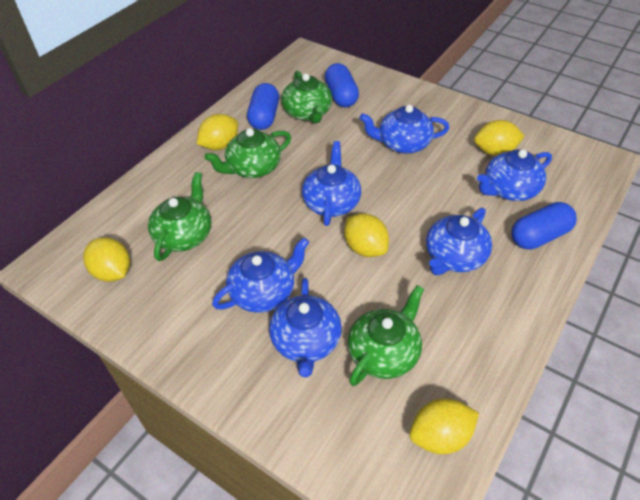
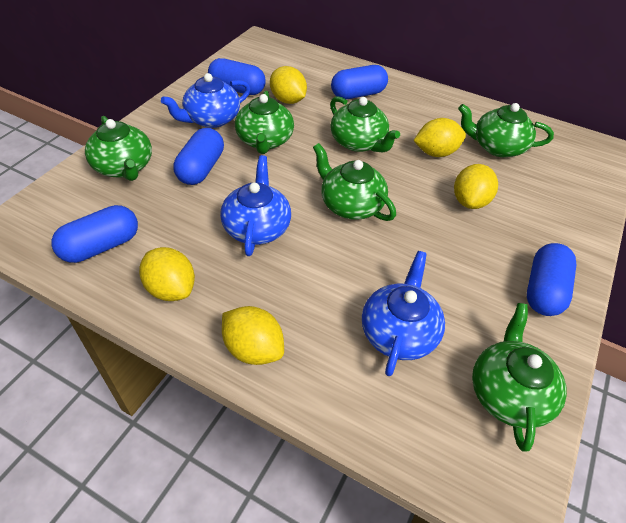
blue capsule: [247,83,279,130] [325,63,359,107] [511,202,577,249] = 3 -> [51,205,138,263] [173,128,224,185] [208,58,266,95] [331,65,388,99] [527,243,576,316] = 5
blue teapot: [212,237,310,313] [269,278,342,377] [302,141,361,226] [359,105,449,154] [426,208,492,275] [477,149,552,201] = 6 -> [161,73,250,128] [220,155,291,256] [362,251,445,376] = 3
green teapot: [148,172,211,261] [204,128,291,178] [281,70,332,124] [348,285,424,386] = 4 -> [85,116,152,181] [235,91,294,154] [313,143,396,221] [330,96,400,152] [458,103,554,157] [472,303,567,452] = 6

